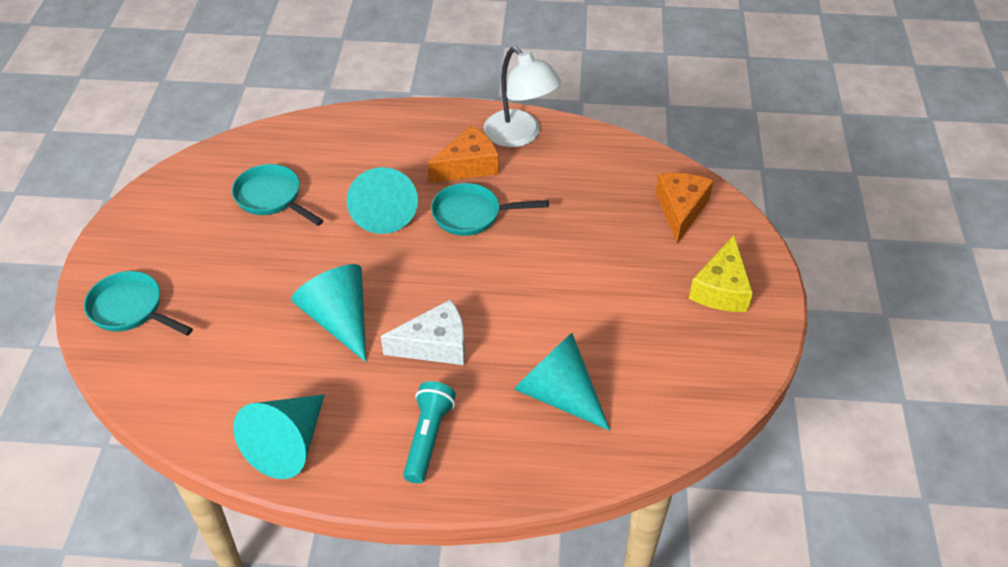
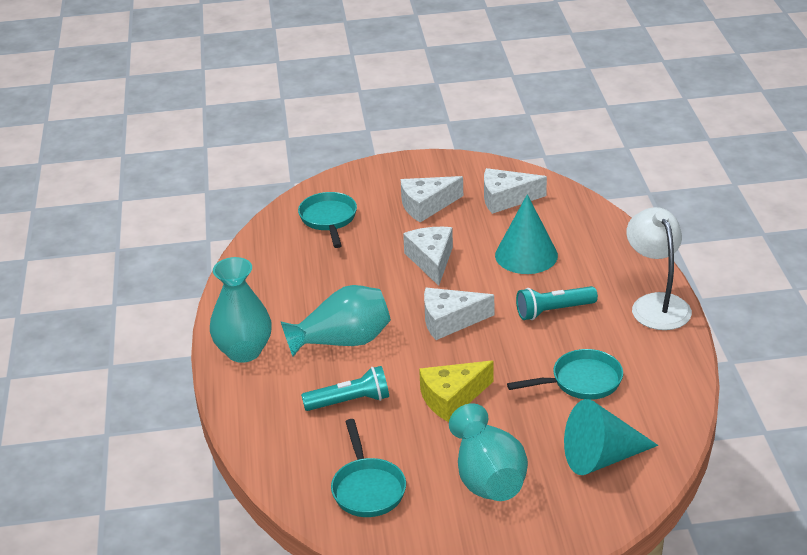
orange cheese: [428,125,499,183] [656,173,714,244] = 2 -> none = 0
turquoise cone: [233,394,324,479] [291,264,366,362] [346,167,418,234] [514,333,610,431] = 4 -> [495,194,558,274] [564,399,658,475] = 2
turquoise flashlight: [403,381,456,484] = 1 -> [301,366,389,411] [516,286,598,320] = 2
turquoise vase: none = 0 -> [210,257,272,363] [280,285,391,357] [449,403,528,501] = 3
white cheese: [381,299,465,365] = 1 -> [401,176,463,222] [403,227,453,286] [424,288,494,340] [484,168,547,214] = 4

